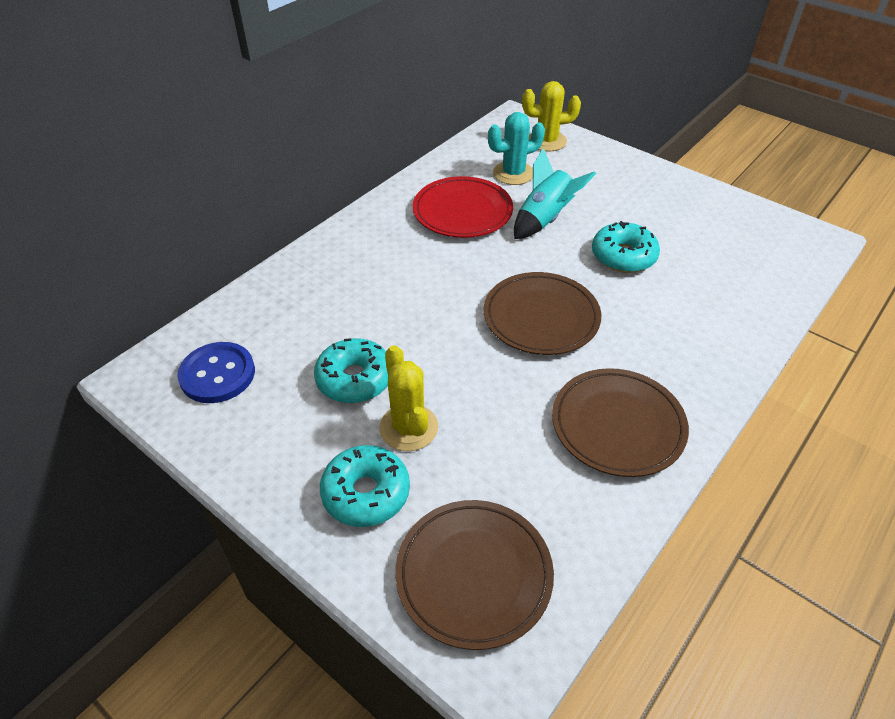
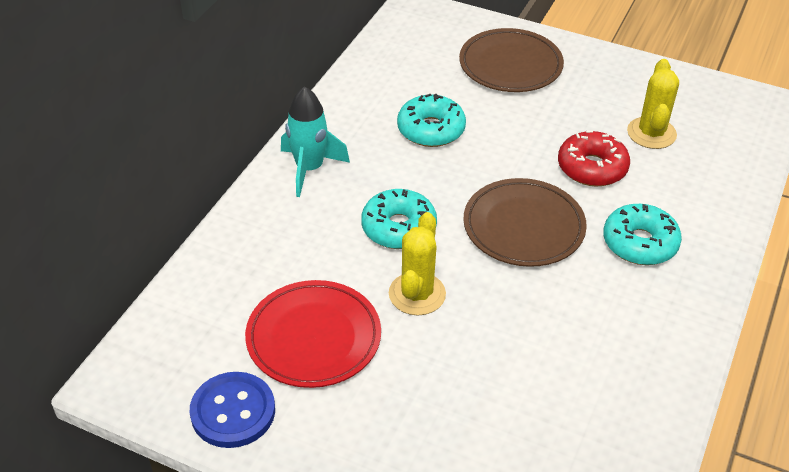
brown plate: [395,500,554,650] [484,272,601,355] [552,368,689,477] = 3 -> [459,28,564,92] [463,178,587,267] = 2
red donut: none = 0 -> [558,130,630,186] = 1
turquoise cactus: [488,112,545,185] = 1 -> none = 0

